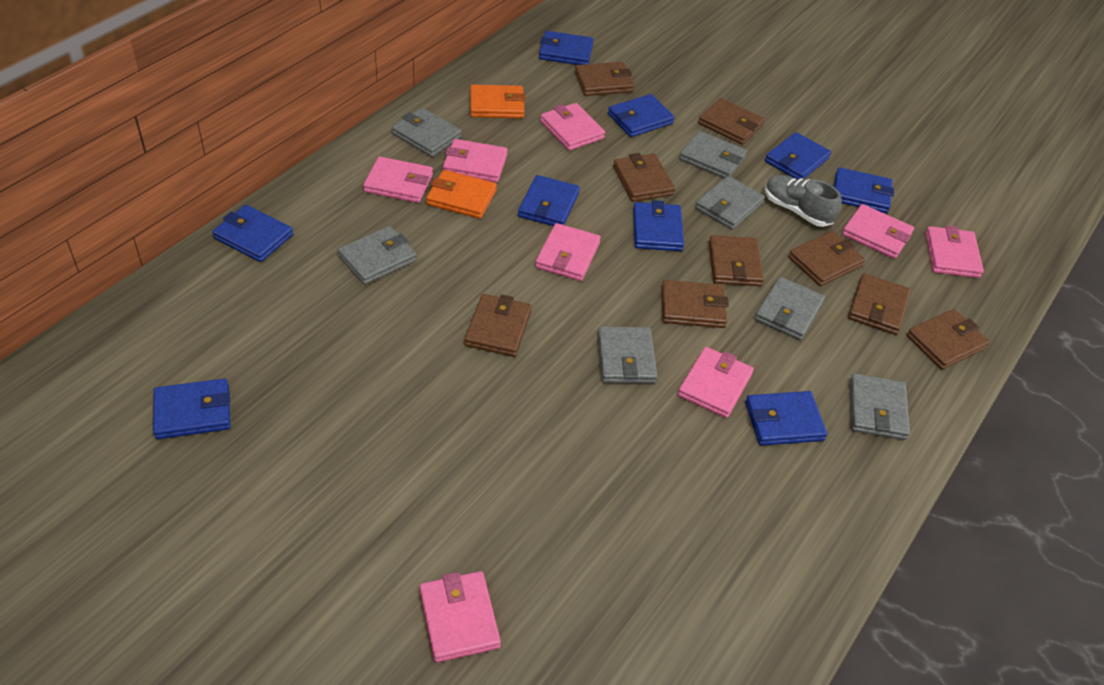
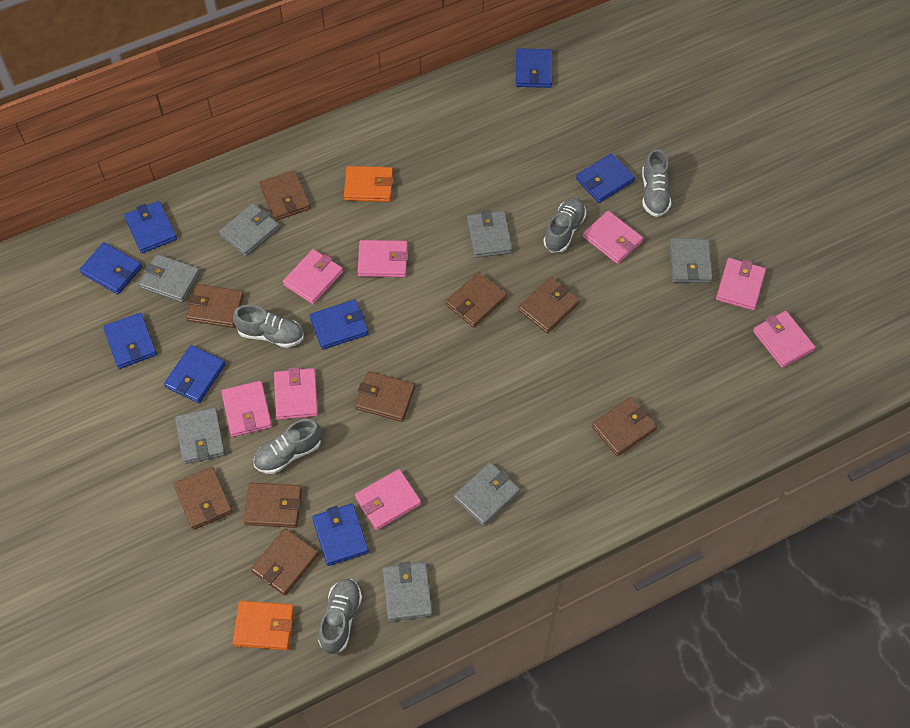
blue wallet: [153,378,231,439] [212,205,293,262] [518,175,580,226] [539,31,594,65] [608,94,675,137] [633,200,684,251] [745,391,827,446] [765,132,831,179] [834,167,894,213] = 9 -> [79,242,142,294] [103,313,157,369] [124,201,177,253] [164,345,225,403] [310,300,369,350] [312,504,369,566] [516,48,552,88] [576,153,635,203] = 8
grey shoe: [765,175,841,227] = 1 -> [233,305,304,348] [254,419,321,474] [318,579,362,654] [543,198,586,252] [642,149,671,217] = 5

